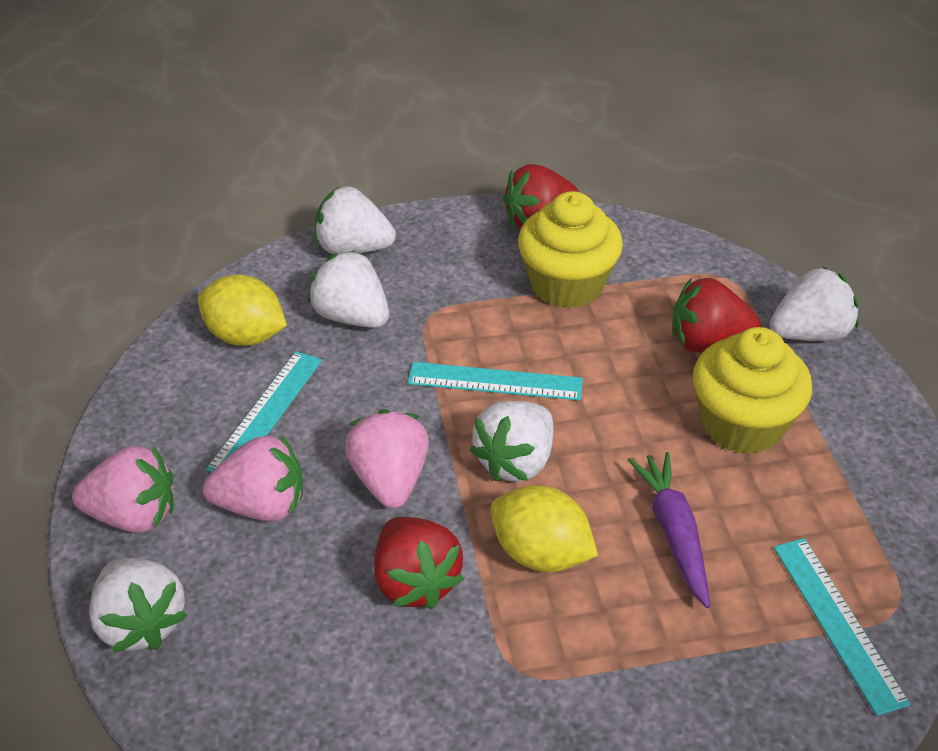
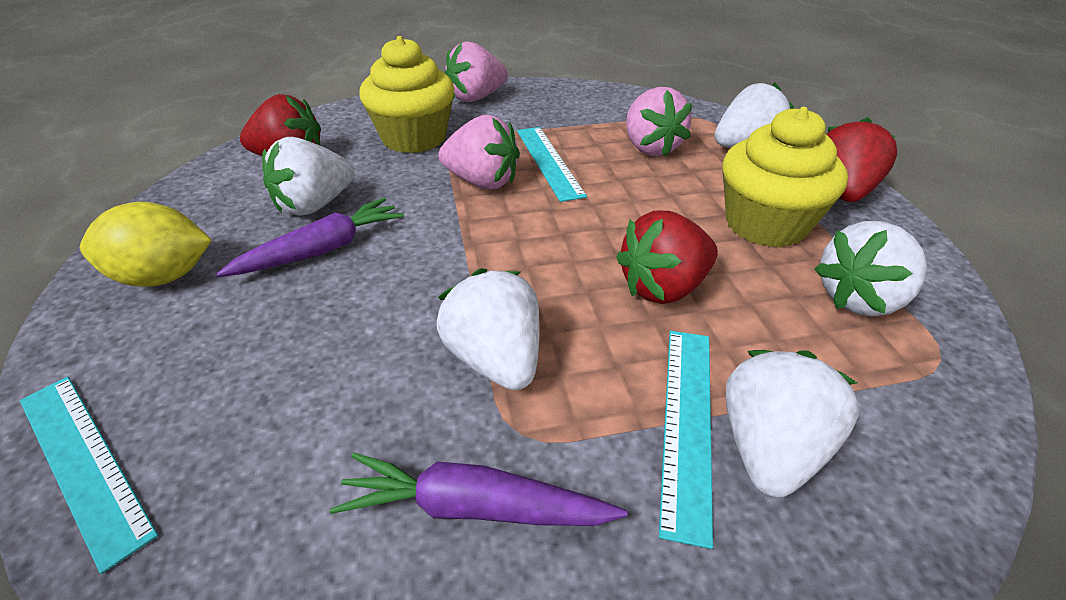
purple carrot: [628,452,710,608] = 1 -> [216,198,404,277] [330,452,628,526] = 2
yellow lemon: [198,275,287,346] [491,485,598,572] = 2 -> [80,202,212,287] = 1

